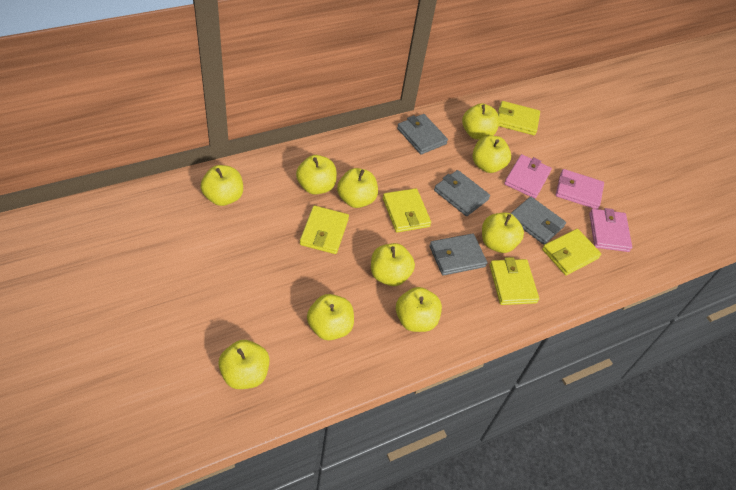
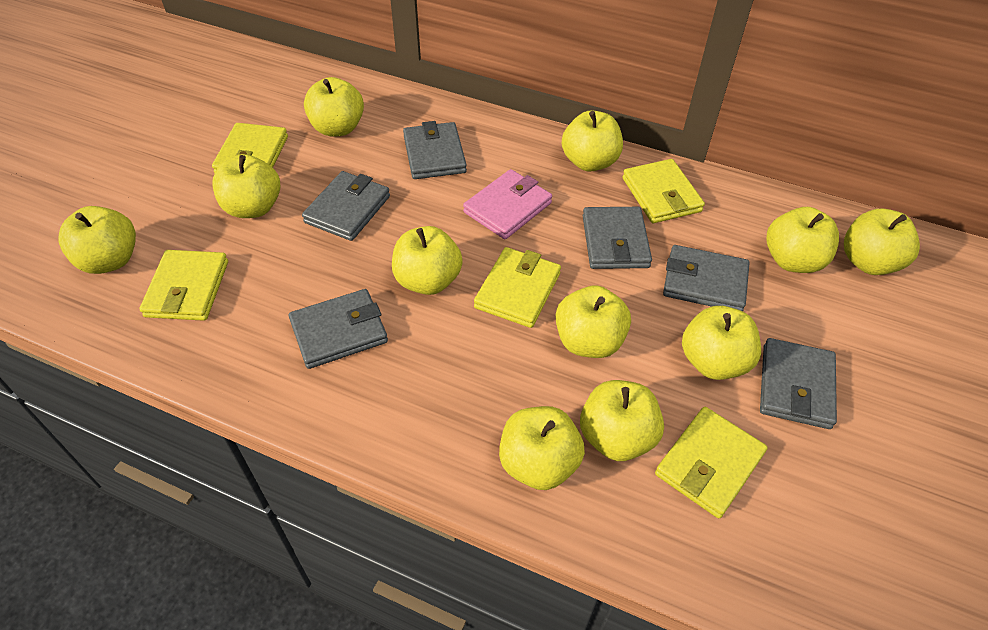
grey wallet: [397,114,448,155] [429,234,487,276] [434,170,490,216] [510,197,566,245] = 4 -> [289,289,388,369] [302,171,390,241] [403,121,467,179] [583,207,652,269] [663,245,750,311] [760,338,837,429] = 6
pink wallet: [504,154,552,198] [556,169,604,209] [589,208,632,252] = 3 -> [463,169,552,239] = 1
yellow apple: [201,165,243,206] [218,340,270,389] [296,155,337,195] [307,294,354,340] [337,168,378,208] [371,243,415,286] [396,287,442,332] [462,103,499,140] [473,136,511,173] [482,212,524,253] = 10 -> [58,206,136,274] [212,154,280,218] [304,77,364,137] [392,226,463,295] [499,406,585,490] [556,285,631,358] [562,110,623,172] [580,380,664,461] [682,306,761,380] [766,207,839,273] [844,208,920,275] = 11

